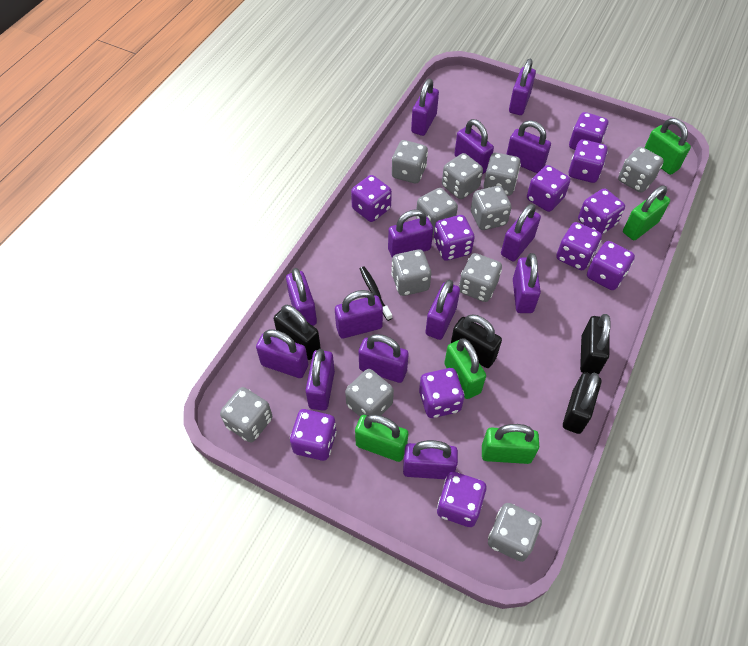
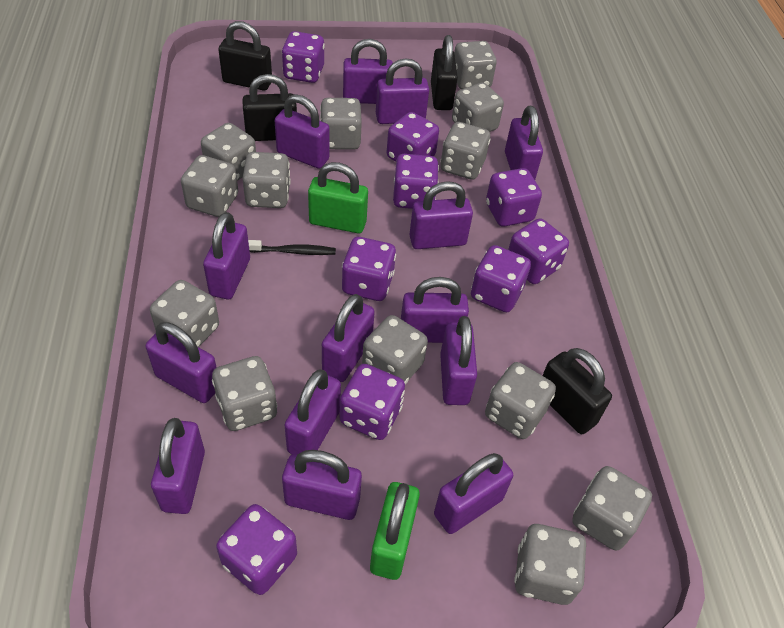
green padlock: [355,414,408,462] [444,338,486,399] [482,424,539,464] [623,186,670,240] [644,118,691,175] = 5 -> [308,162,368,233] [370,482,420,580] = 2
grey dice: [220,387,272,442] [345,369,394,417] [391,249,431,296] [392,140,428,183] [416,188,458,235] [442,153,483,199] [459,253,502,302] [471,186,512,230] [483,153,521,196] [488,503,542,562] [618,147,664,192] = 11 -> [150,280,219,347] [181,155,238,217] [201,123,256,181] [212,356,277,431] [242,152,291,208] [320,98,362,150] [362,315,428,384] [440,122,490,180] [452,83,504,132] [454,41,497,89] [485,362,556,439] [514,524,586,605] [572,466,652,551] = 13
purple dice: [290,409,337,461] [351,175,392,222] [419,368,464,418] [434,215,475,261] [437,472,486,527] [527,165,570,212] [556,222,602,270] [568,139,608,183] [569,112,608,150] [578,188,625,234] [587,241,635,290] = 11 -> [216,504,297,595] [282,31,325,83] [340,364,405,440] [342,237,396,301] [387,112,439,162] [393,154,439,209] [471,245,531,312] [486,168,542,227] [508,218,569,284] = 9

